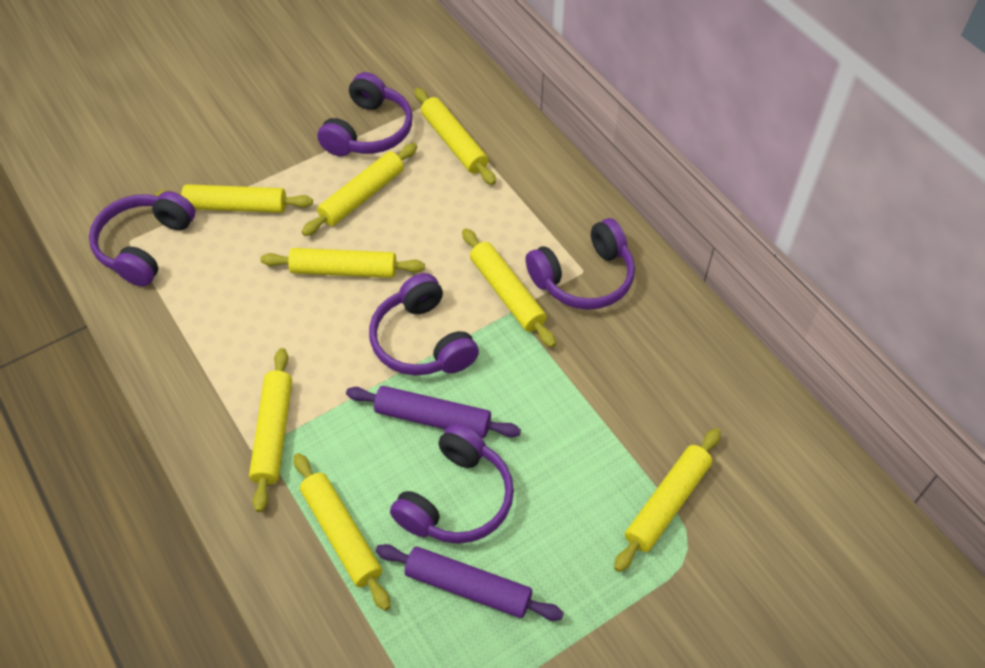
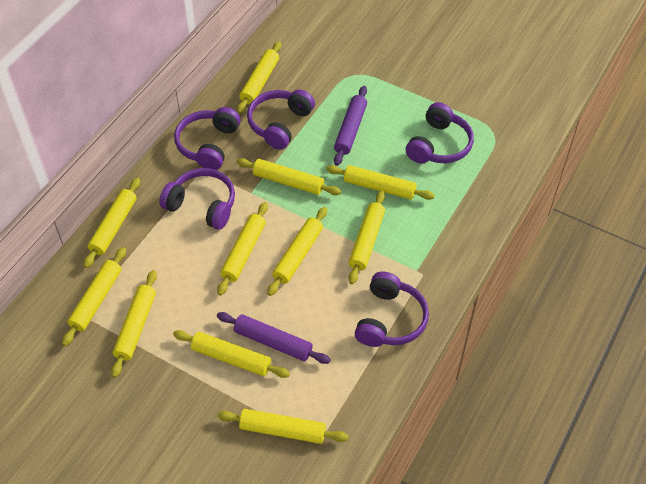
yellow rolling pin: [155,184,313,213] [249,348,292,512] [260,248,425,278] [294,453,391,611] [302,143,417,236] [414,88,496,185] [462,229,556,348] [614,428,721,572] = 8 -> [62,247,126,346] [83,178,140,268] [111,270,157,378] [173,330,290,378] [217,202,268,295] [217,409,348,444] [237,41,281,114] [237,158,341,195] [267,207,327,296] [326,165,435,200] [348,191,385,284] = 11

